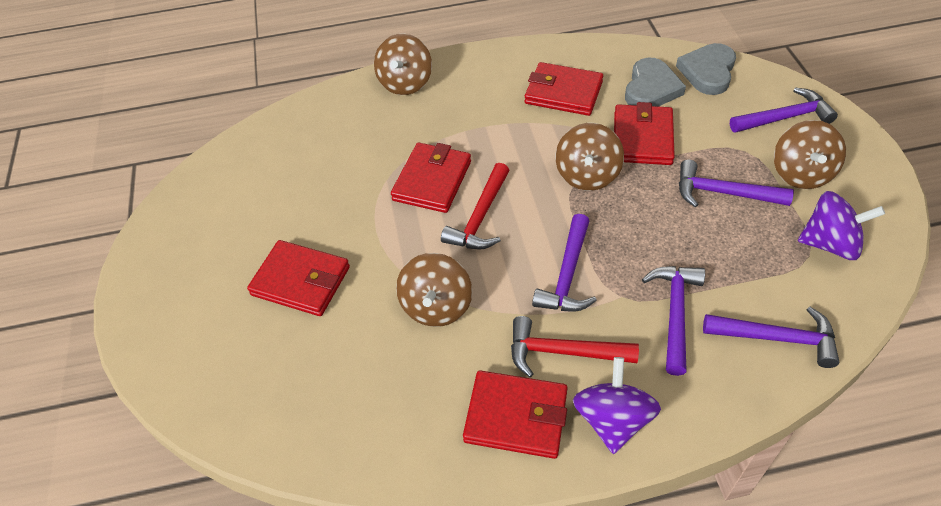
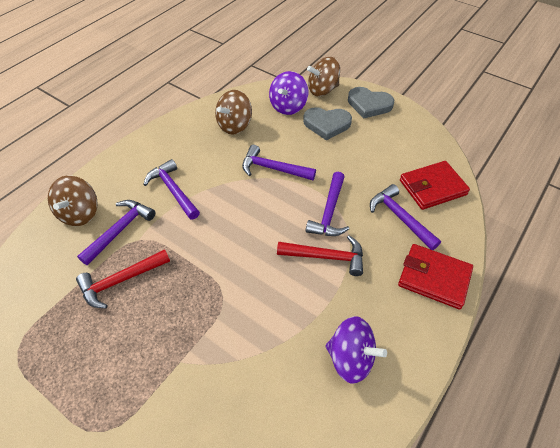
brown spinning top: [374,34,432,95] [396,253,472,327] [556,123,624,191] [774,120,846,189] = 4 -> [48,175,98,226] [215,90,252,135] [307,57,340,96] = 3
red wallet: [247,240,350,316] [391,143,471,213] [463,370,568,459] [525,62,603,116] [614,102,675,165] = 5 -> [398,244,473,309] [400,161,470,210] = 2

